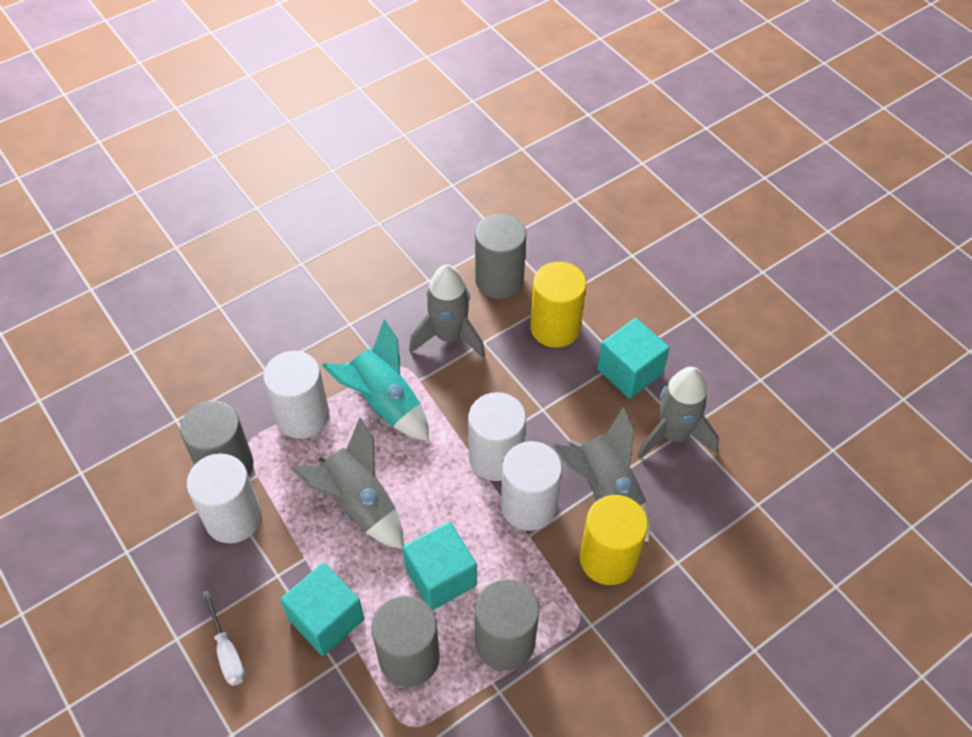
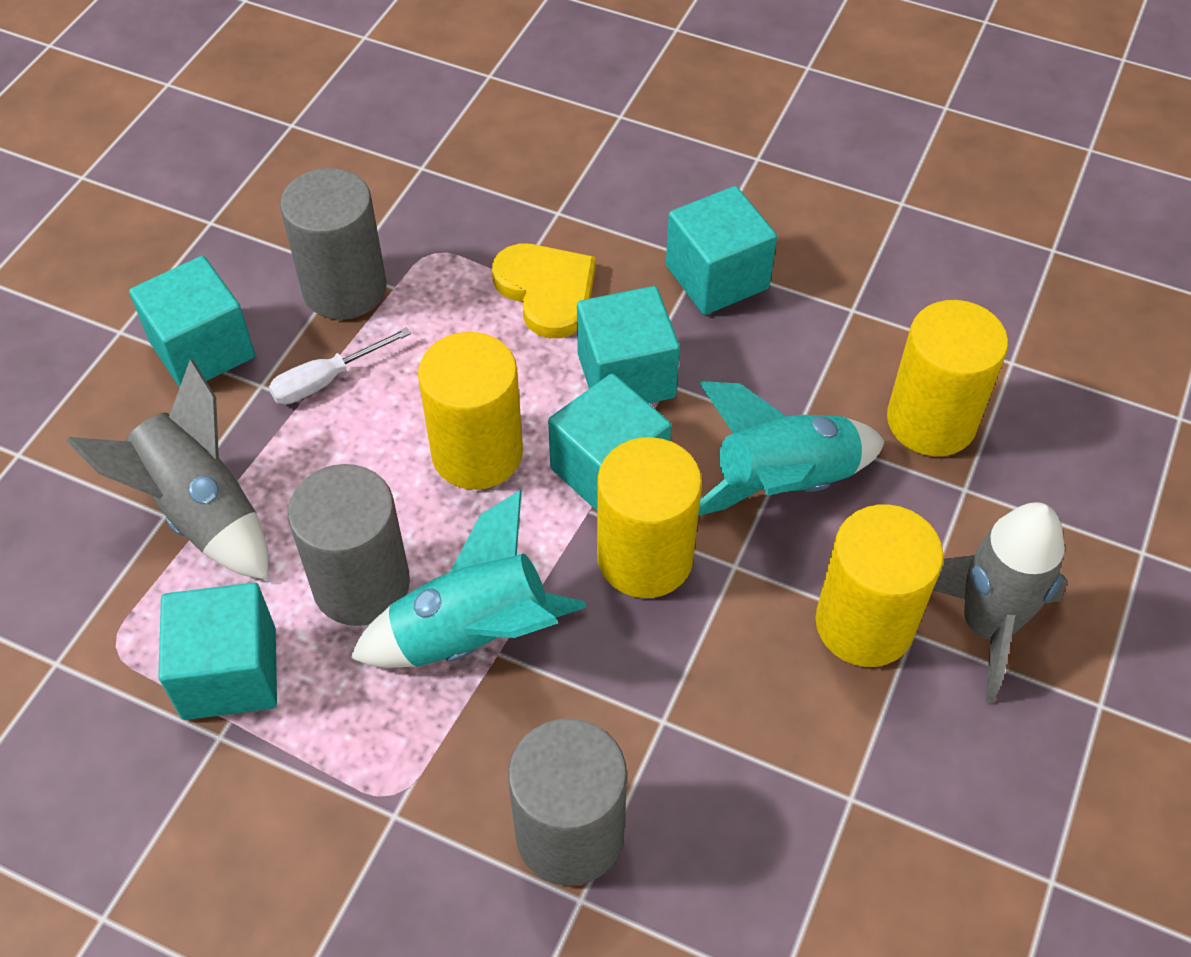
grey cylinder: [180,401,253,476] [371,595,440,687] [475,214,526,299] [475,579,539,671] = 4 -> [280,168,387,320] [288,464,410,626] [508,718,627,886] = 3
grey rocket: [291,417,403,549] [409,264,485,358] [553,406,651,542] [637,367,719,459] = 4 -> [67,360,269,580] [933,502,1068,703] = 2
turquoise cube: [280,563,364,656] [402,522,477,610] [597,318,670,399] = 3 -> [129,256,255,388] [158,583,277,720] [548,373,671,511] [577,286,680,403] [666,186,777,315] = 5
turquoise rocket: [322,319,429,441] = 1 -> [350,490,586,668] [698,381,885,516] = 2
white cylinder: [187,453,262,543] [263,351,329,439] [468,392,526,481] [501,441,562,531] = 4 -> none = 0
yellow cylinder: [530,262,587,348] [580,495,648,585] = 2 -> [418,332,523,490] [597,437,702,598] [816,504,944,667] [887,300,1008,456] = 4
yellow heart: none = 0 -> [492,244,596,338] = 1

